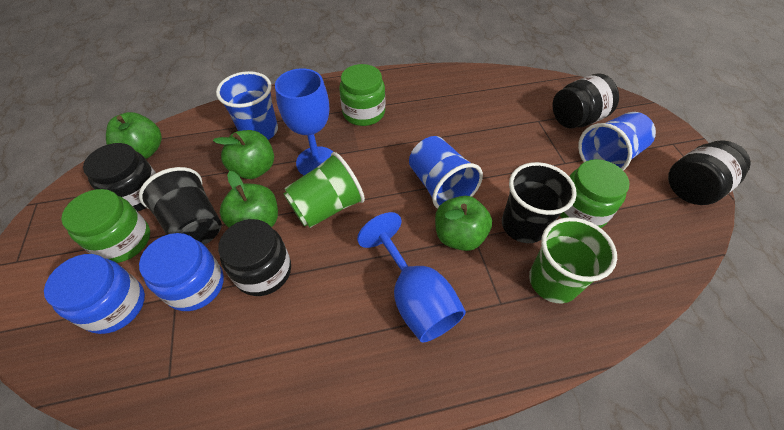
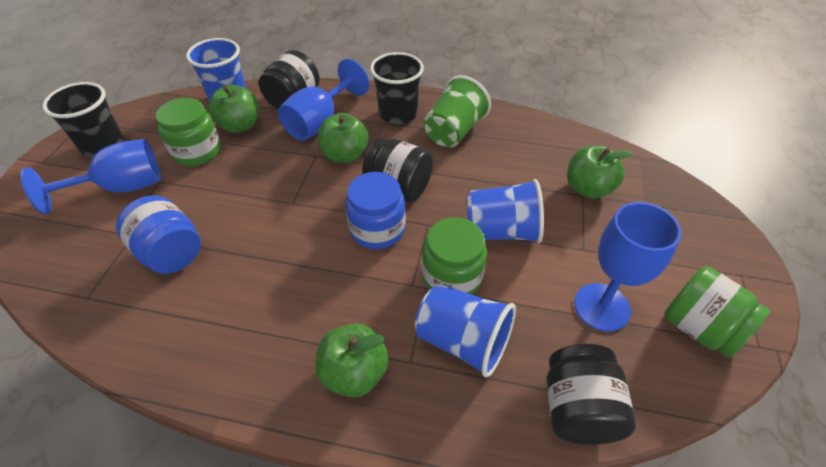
black jar: [83,143,156,211] [218,219,291,296] [553,73,619,128] [668,140,751,205] = 4 -> [259,50,320,109] [362,137,433,202] [547,344,636,445] = 3
blue goblet: [275,68,333,175] [357,212,466,343] = 2 -> [20,139,161,214] [278,59,370,141] [574,202,682,332] = 3
green cup: [284,152,365,228] [529,217,617,303] = 2 -> [423,75,491,147] = 1

